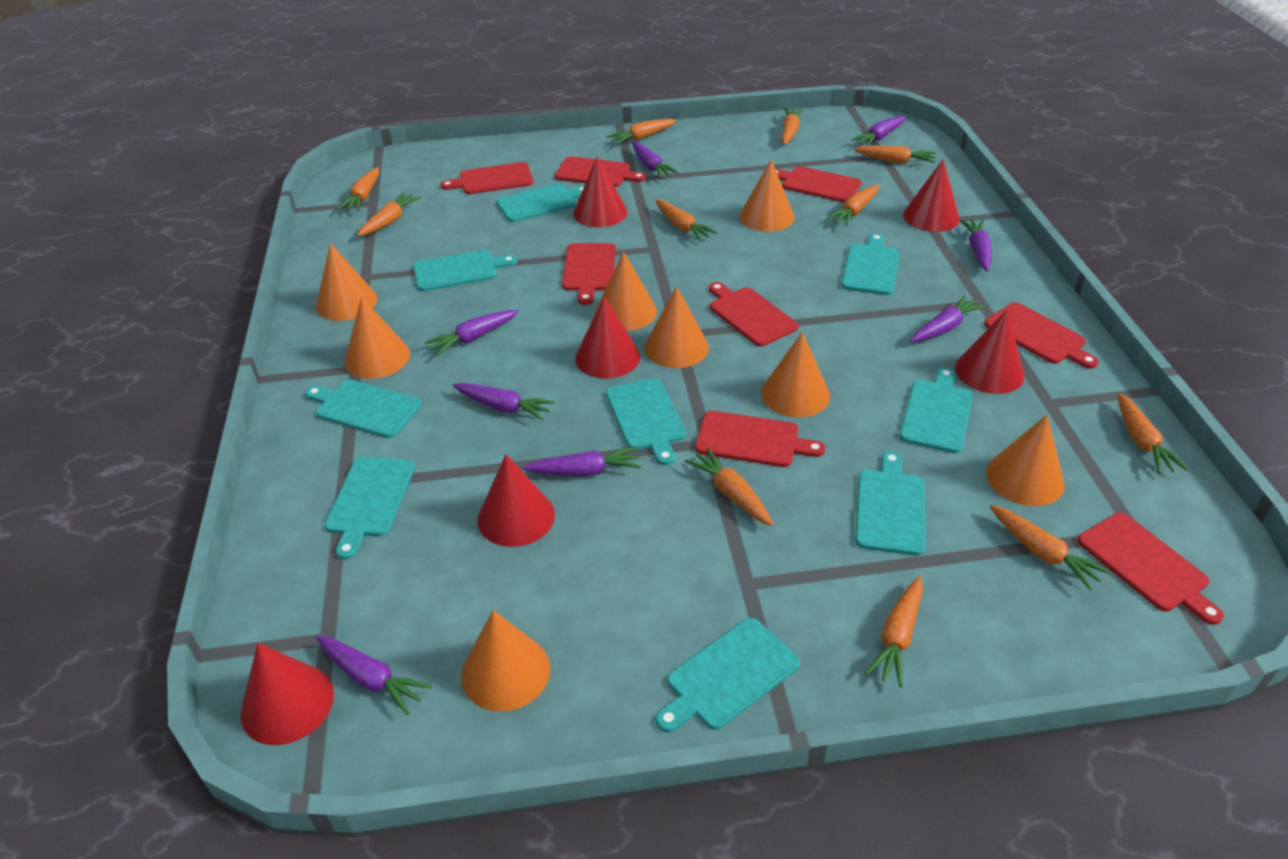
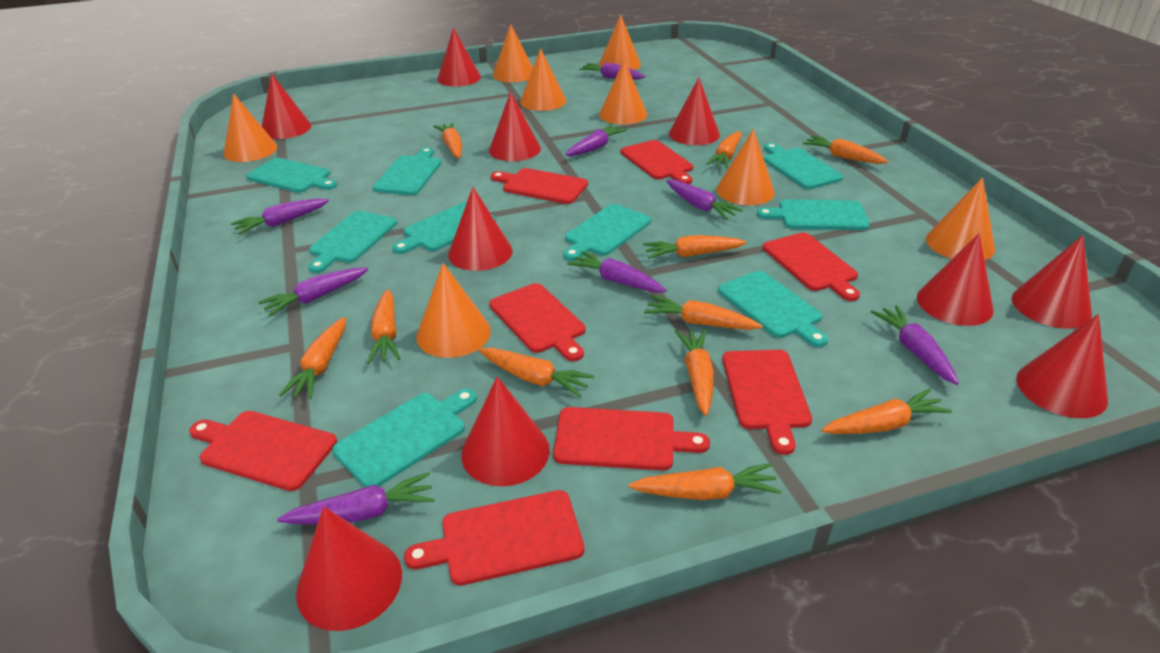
red cone: [240,643,334,745] [478,454,555,547] [573,156,627,227] [575,296,640,379] [903,159,960,232] [955,310,1024,394] = 6 -> [262,73,311,139] [296,507,402,631] [437,28,481,86] [448,187,513,271] [461,376,550,486] [489,92,541,161] [669,78,720,145] [917,233,994,326] [1012,235,1092,329] [1016,314,1108,418] = 10

